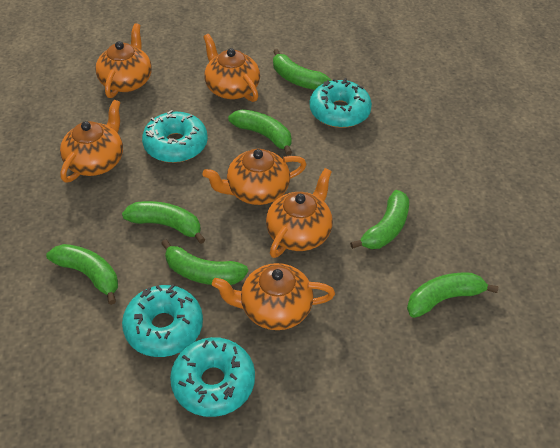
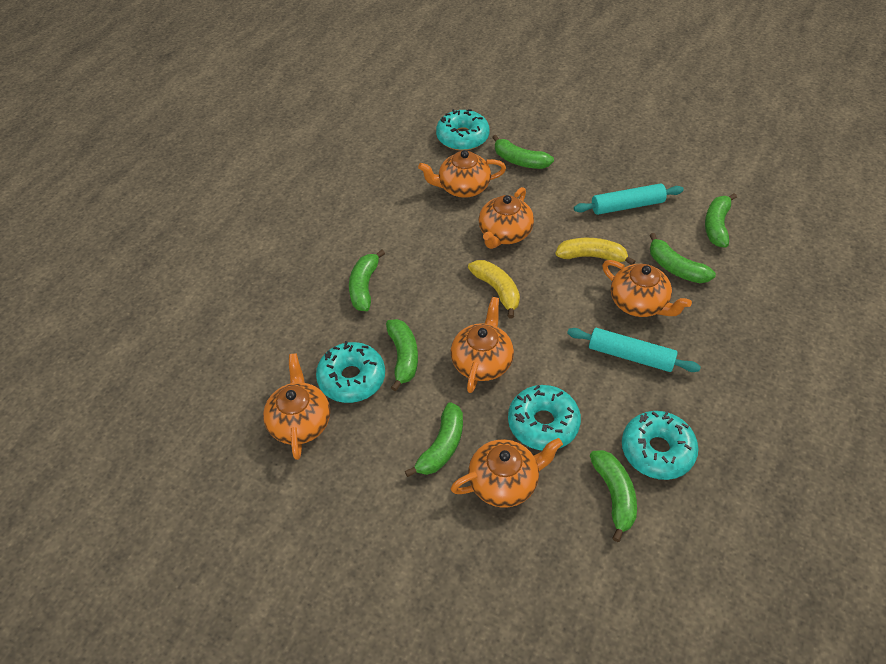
turquoise rolling pin: none = 0 -> [567,328,701,372] [574,184,684,215] = 2
yellow banana: none = 0 -> [468,260,520,318] [555,238,636,265] = 2

